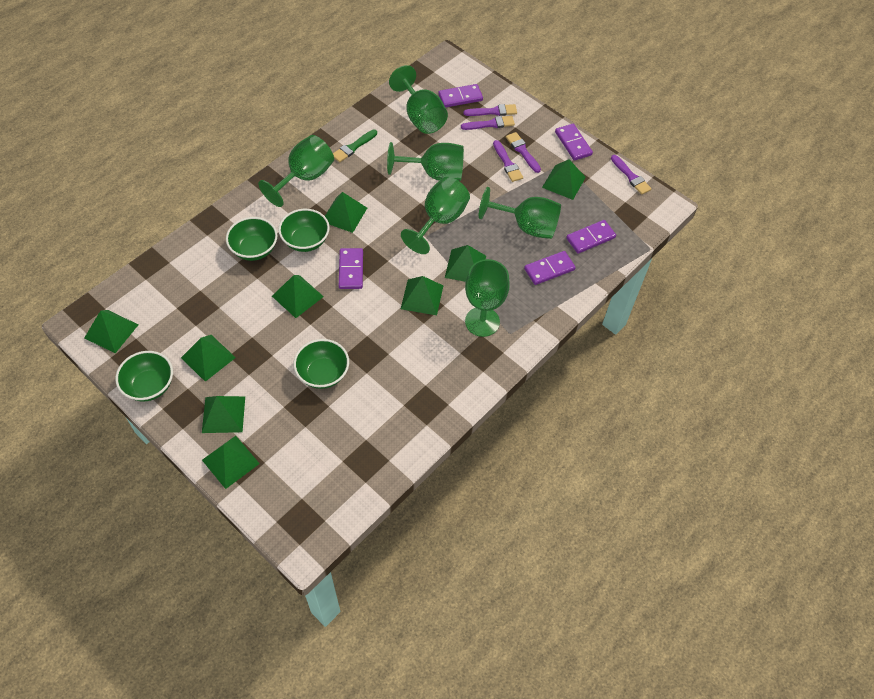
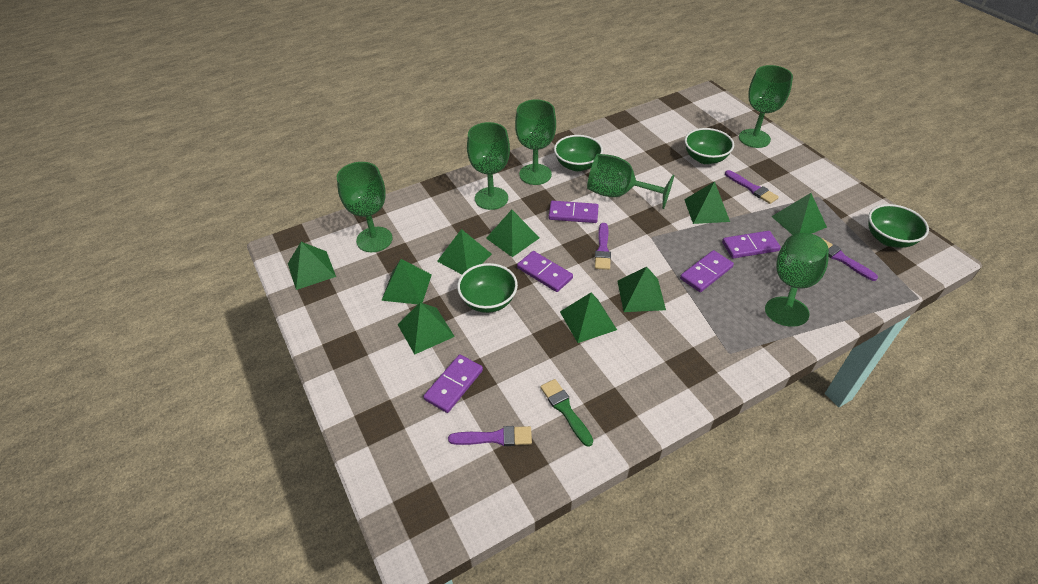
purple brush: [461,116,515,130] [463,104,517,116] [493,140,523,182] [506,132,541,173] [611,155,652,195] = 5 -> [448,426,532,446] [595,223,611,270] [725,170,779,204] [822,238,878,281] = 4

